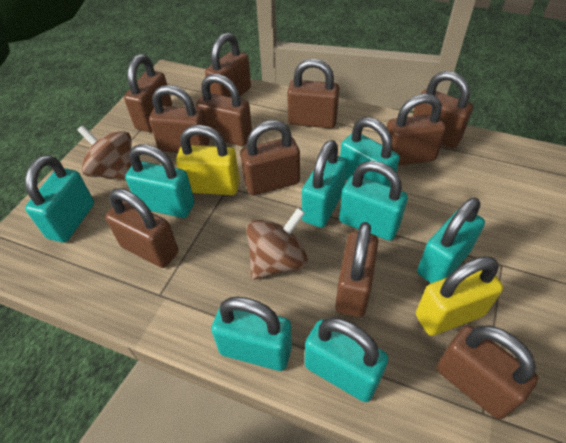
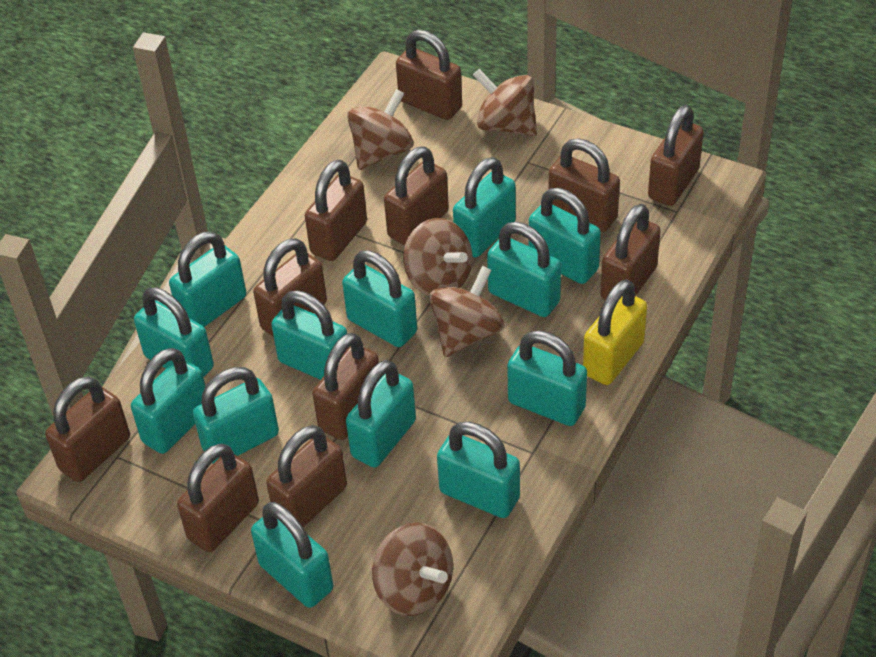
brown spinning top: [77,125,132,181] [246,208,308,280] = 2 -> [347,89,413,170] [372,522,453,616] [403,218,472,296] [429,266,504,357] [473,69,537,136] = 5
turquoise padlock: [25,155,94,243] [125,144,195,218] [211,297,292,371] [302,140,347,228] [305,317,388,402] [339,161,408,241] [340,117,400,187] [417,198,485,283] = 8 -> [131,348,206,454] [134,288,214,377] [169,231,246,327] [193,367,279,464] [251,502,333,608] [271,290,347,380] [342,250,417,347] [346,360,416,467] [437,422,520,518] [453,157,516,257] [487,222,561,317] [507,331,587,426] [529,188,601,284] = 13
yellow padlock: [176,125,240,195] [416,256,503,336] = 2 -> [583,279,647,385] = 1

